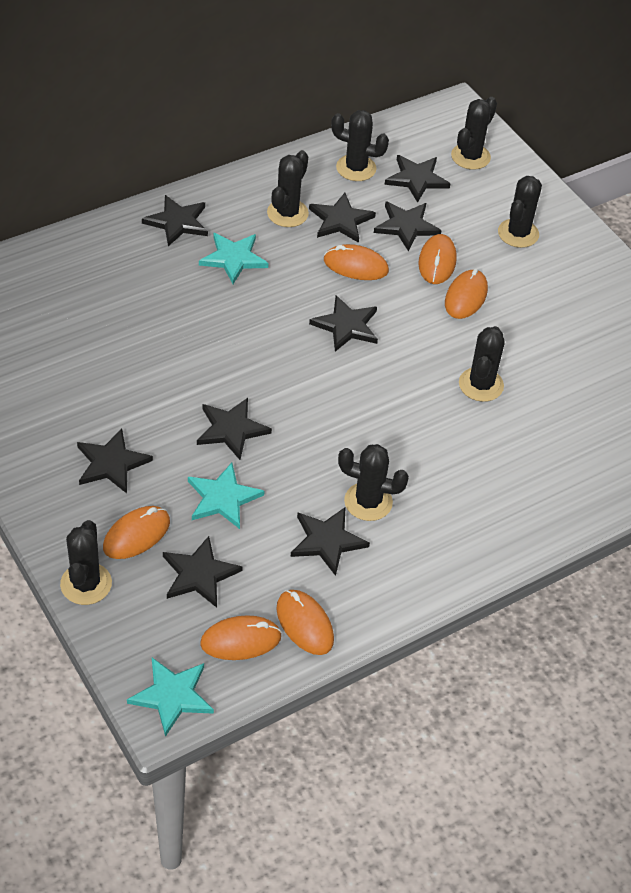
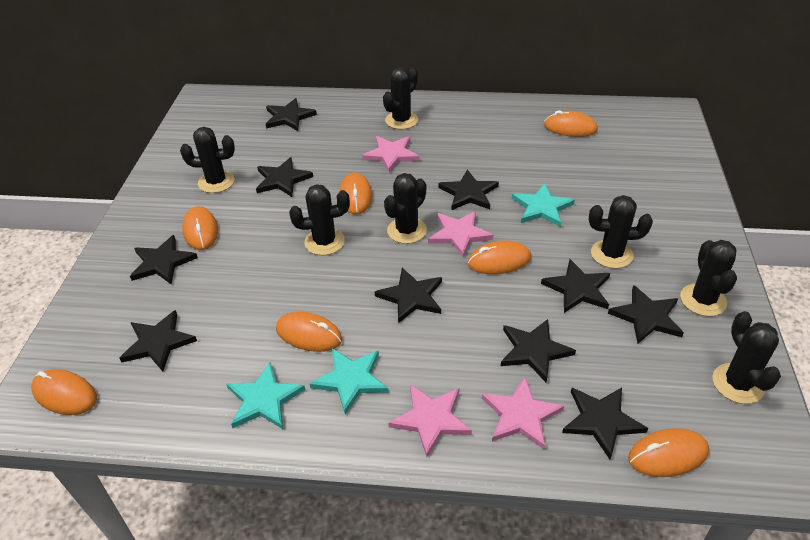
black star: [77,428,153,493] [142,195,208,246] [163,536,243,608] [197,398,272,460] [291,507,370,576] [309,193,376,243] [309,295,378,352] [374,201,441,251] [385,155,450,203] = 9 -> [119,310,197,371] [130,235,198,284] [256,157,313,197] [266,98,317,131] [375,268,442,323] [438,170,499,210] [501,319,576,382] [541,259,610,313] [562,388,648,459] [608,285,684,344] = 10
orange mouse: [103,506,170,559] [200,615,282,660] [276,590,334,655] [324,244,389,280] [418,234,457,284] [445,268,488,319] = 6 -> [31,369,97,415] [182,206,218,250] [276,312,342,352] [339,173,372,214] [468,241,531,274] [544,110,598,137] [628,428,709,477] = 7
pink star: none = 0 -> [362,136,419,172] [388,384,472,457] [428,211,493,258] [482,377,564,450] = 4

